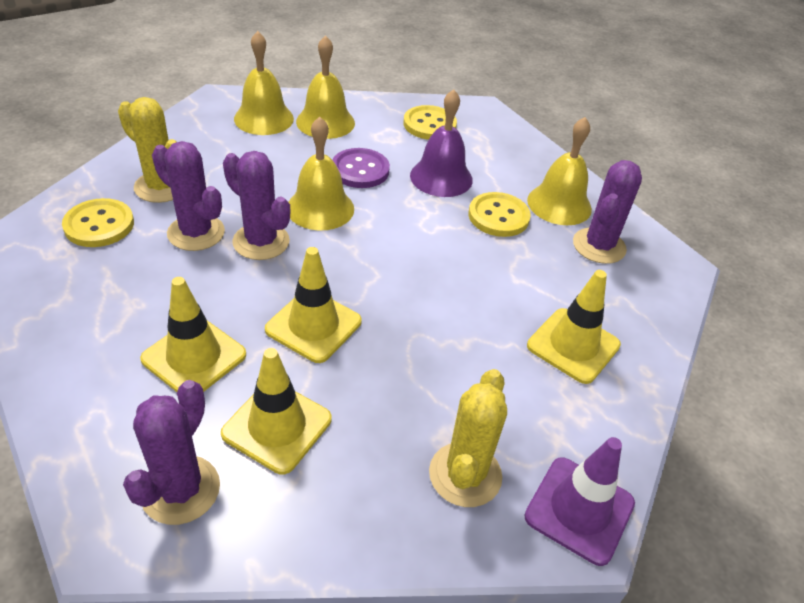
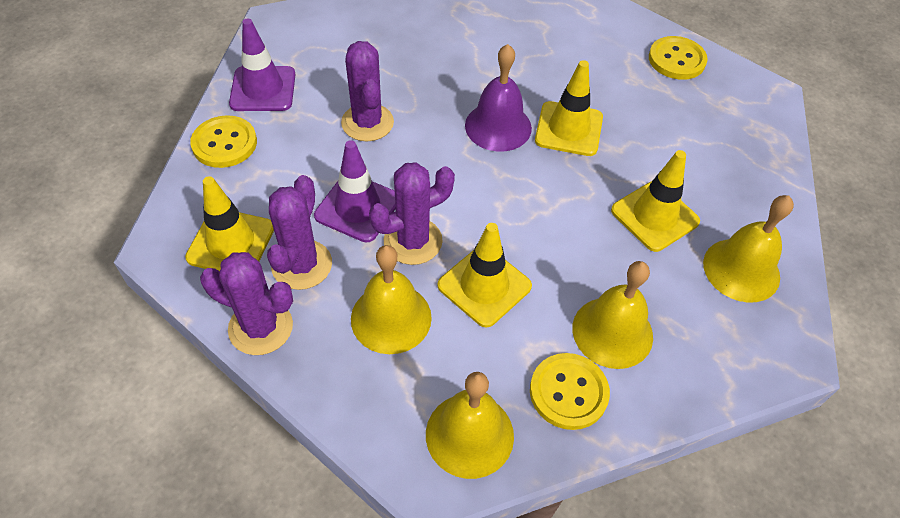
purple button: [332,148,390,188] = 1 -> none = 0
purple traffic cone: [524,437,635,566] = 1 -> [229,19,296,111] [314,140,396,242] = 2
yellow cactus: [118,97,176,203] [429,369,507,507] = 2 -> none = 0

